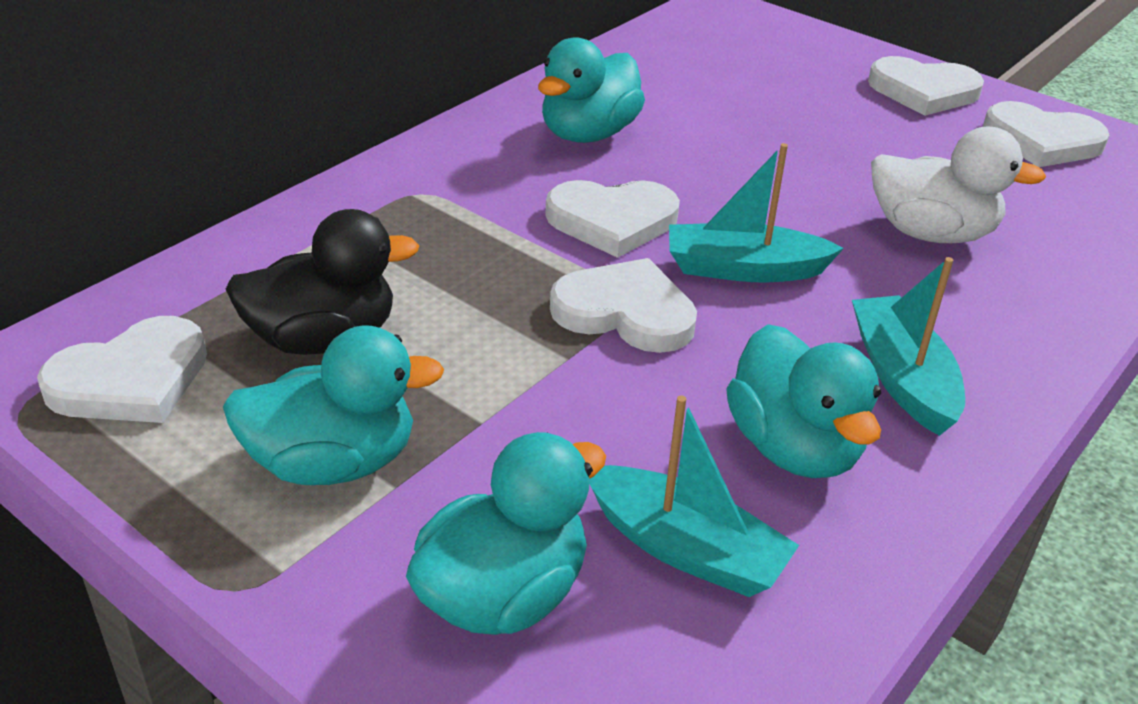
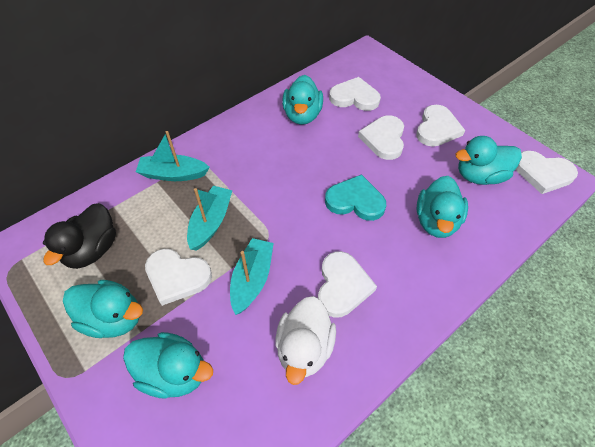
turquoise duck: [223,325,444,485] [406,432,606,635] [538,37,645,143] [726,324,881,478] = 4 -> [63,280,143,338] [123,332,213,399] [282,75,323,125] [417,176,468,238] [456,136,522,185] = 5
turquoise heart: none = 0 -> [325,174,386,221] = 1
white heart: [37,316,207,423] [545,180,680,258] [550,258,697,353] [868,56,984,116] [983,101,1109,167] = 5 -> [145,249,212,306] [318,251,377,318] [329,77,381,111] [358,115,404,160] [416,105,465,147] [516,151,578,194] = 6

